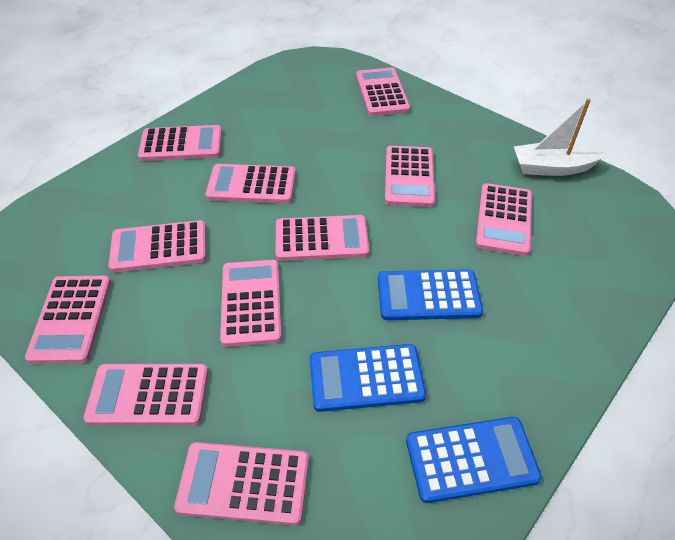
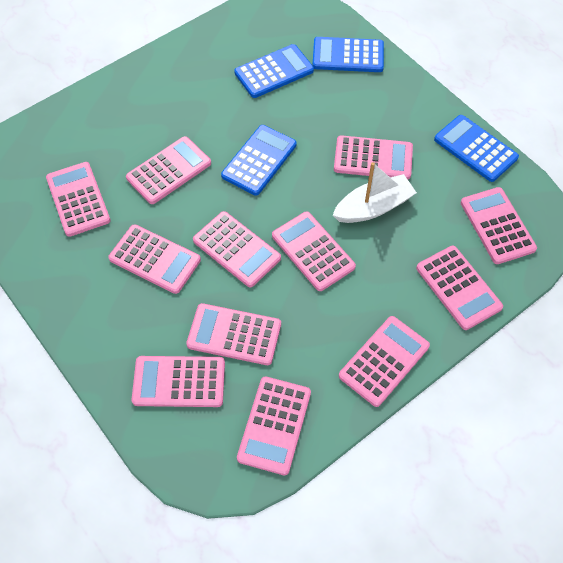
blue calculator: [310,344,426,412] [378,269,483,320] [406,417,542,503] = 3 -> [221,125,297,196] [234,44,314,98] [313,37,384,72] [434,115,519,182] = 4
pink calculator: [25,276,111,364] [83,364,208,425] [108,220,206,272] [138,125,222,161] [174,442,309,525] [206,164,296,203] [220,260,282,347] [276,215,369,261] [356,68,410,116] [385,146,435,207] [475,183,532,256] = 11 -> [46,162,111,237] [108,224,201,294] [126,136,211,204] [131,356,225,407] [186,303,281,365] [193,211,281,287] [237,376,311,475] [272,211,356,291] [334,135,413,179] [339,316,430,407] [416,246,503,330] [461,187,537,264] = 12

